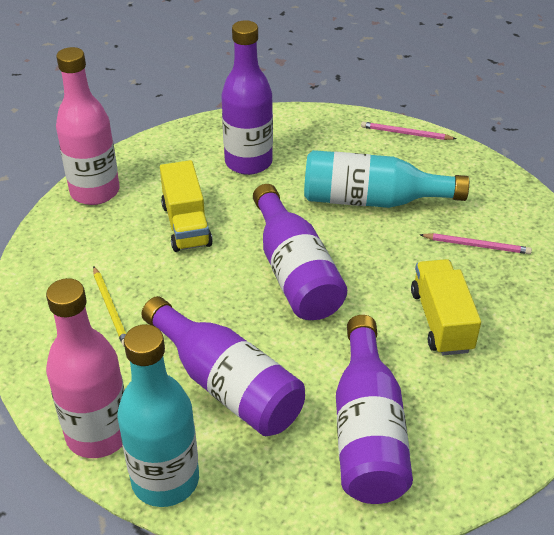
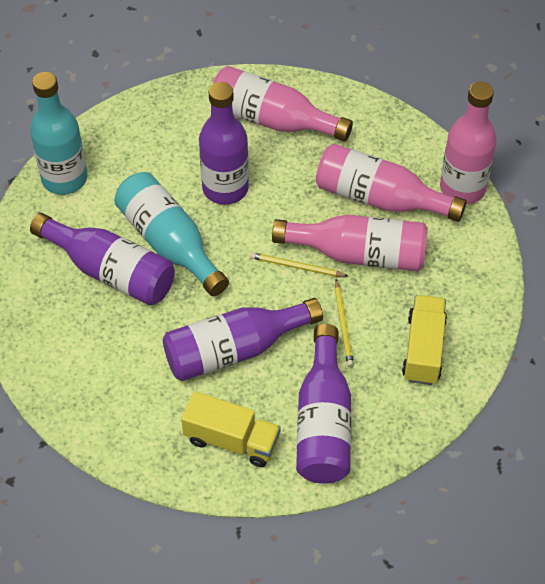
pink bottle: [46,278,124,458] [56,47,120,205] = 2 -> [213,66,353,141] [272,215,428,271] [316,144,467,222] [440,82,497,204] = 4
pink pencil: [361,122,456,140] [420,233,532,254] = 2 -> none = 0
yellow pencil: [93,266,126,346] = 1 -> [250,252,348,277] [335,279,354,367] = 2

